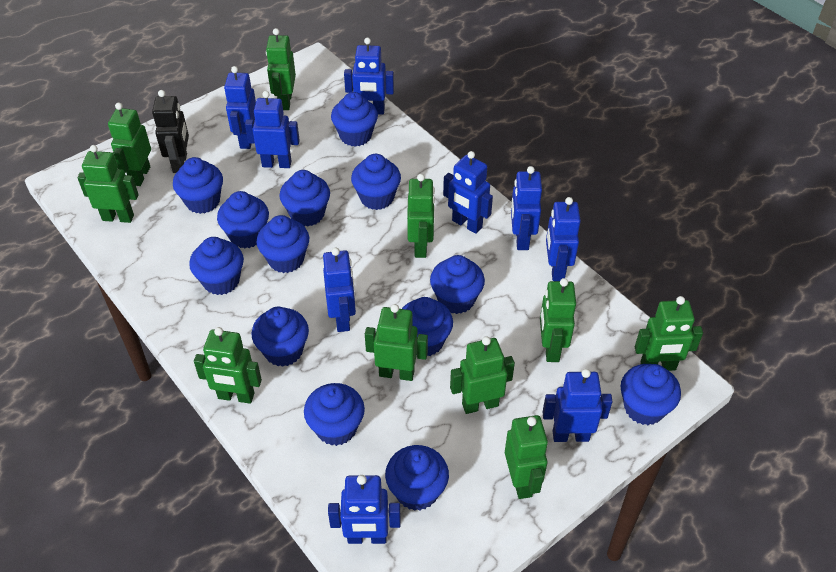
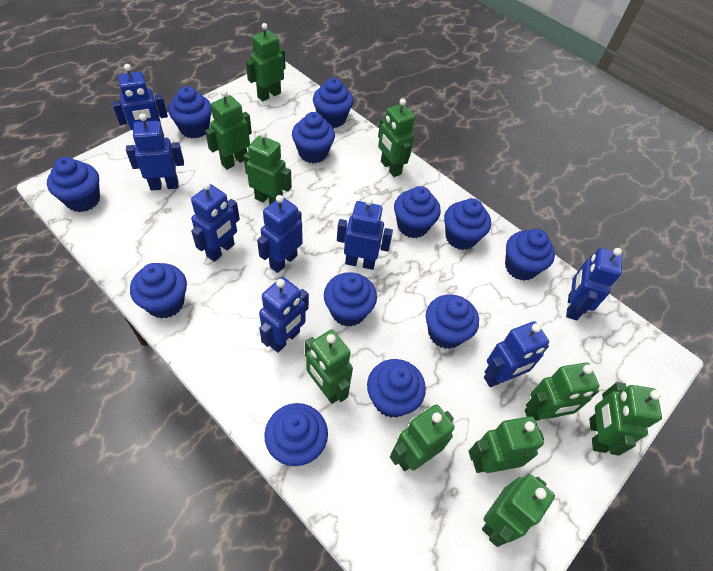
black robot: [152,90,189,173] = 1 -> none = 0
blue cupcake: [173,157,223,214] [189,237,244,295] [217,191,269,248] [252,307,309,367] [256,215,309,273] [279,170,330,227] [304,383,365,446] [331,92,378,147] [351,154,401,210] [385,445,449,511] [402,297,453,356] [430,255,485,314] [621,364,681,425] = 13 -> [47,157,100,212] [130,263,187,319] [168,86,212,138] [264,403,328,466] [292,112,335,163] [313,78,353,128] [324,272,377,327] [367,359,426,418] [394,186,441,238] [426,294,479,349] [444,198,491,250] [505,229,555,281] = 12
blue robot: [224,66,256,149] [245,91,300,168] [323,248,356,332] [328,475,401,544] [344,37,394,115] [443,151,493,234] [511,166,542,250] [543,369,613,442] [546,197,581,281] = 9 -> [112,64,168,130] [126,113,184,191] [191,182,240,262] [257,195,303,273] [259,277,309,353] [337,197,393,270] [484,321,549,387] [566,248,622,320] = 8

